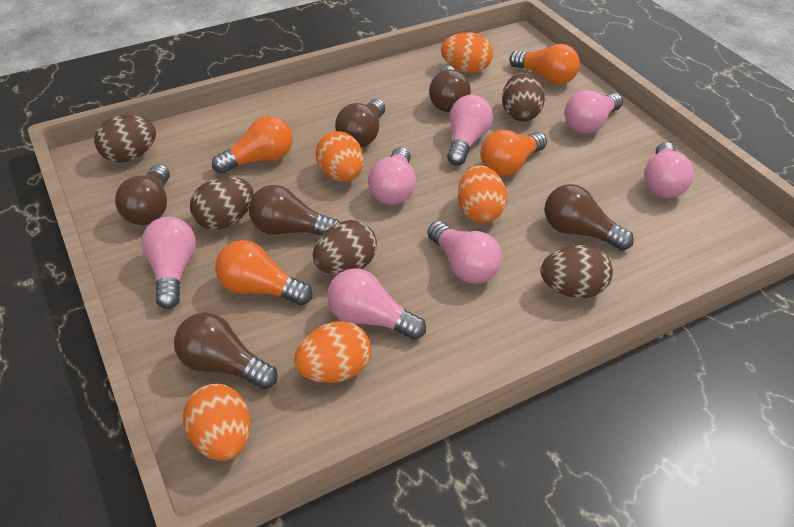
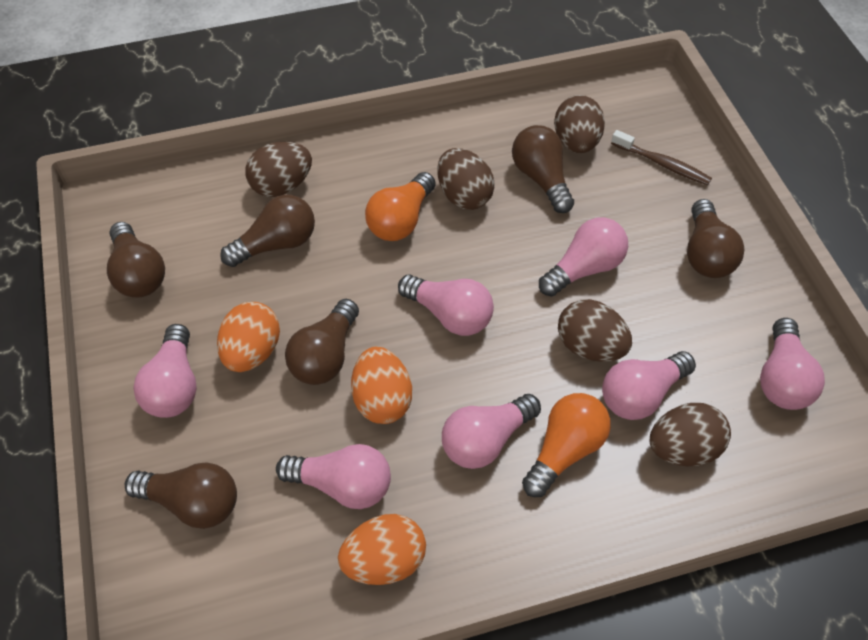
brown toothbrush: none = 0 -> [611,130,712,185] = 1
orange egg: [183,384,251,461] [294,321,371,383] [315,131,364,182] [441,32,493,73] [458,165,507,223] = 5 -> [217,302,280,372] [338,514,426,585] [351,347,412,424] = 3
orange light bulb: [212,116,293,174] [215,240,312,305] [480,130,547,176] [509,44,580,85] = 4 -> [365,172,436,241] [522,393,611,497] = 2

